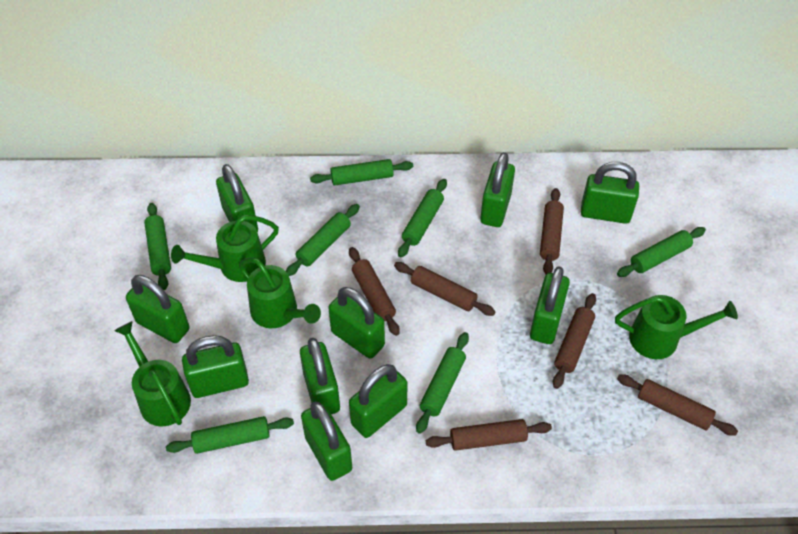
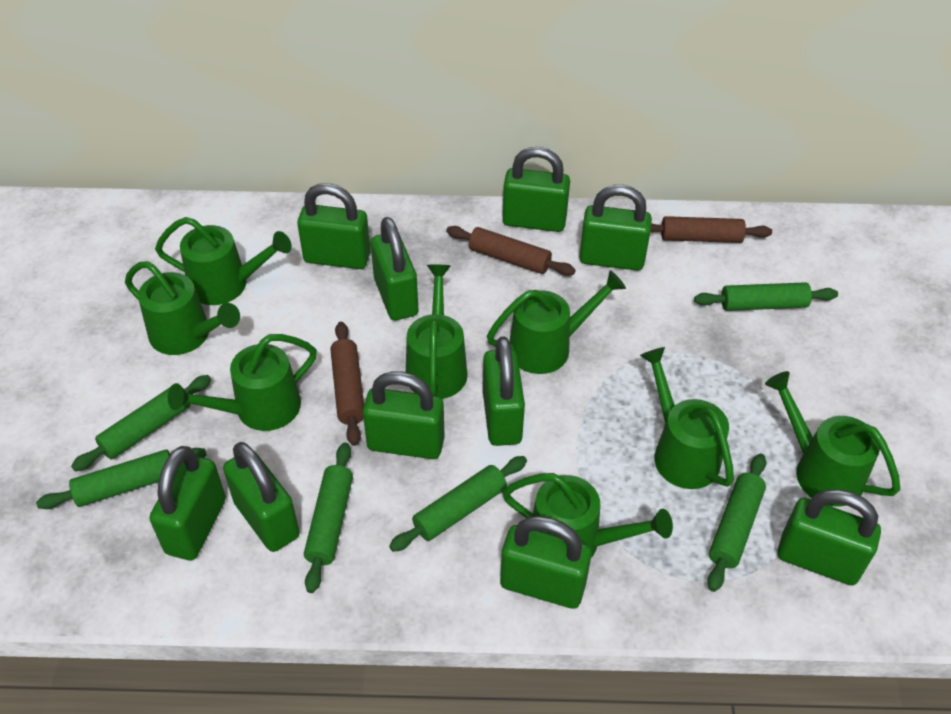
brown rolling pin: [349,247,400,336] [394,262,495,316] [426,419,552,451] [540,188,564,274] [553,293,596,389] [617,374,738,436] = 6 -> [330,322,364,446] [446,226,576,276] [650,216,772,243] = 3
green rolling pin: [144,203,171,290] [166,416,294,454] [286,204,360,276] [310,159,413,185] [398,179,447,257] [416,332,469,434] [617,227,706,277] = 7 -> [36,448,207,509] [71,375,211,471] [304,443,353,593] [389,456,527,552] [694,282,838,311] [707,454,766,592] = 6
green watering can: [114,321,191,426] [171,215,279,282] [239,257,321,328] [615,295,738,359] = 4 -> [125,261,240,355] [155,217,292,305] [168,334,317,431] [406,264,468,399] [487,270,626,374] [502,473,673,558] [640,347,734,489] [765,371,900,507] = 8

